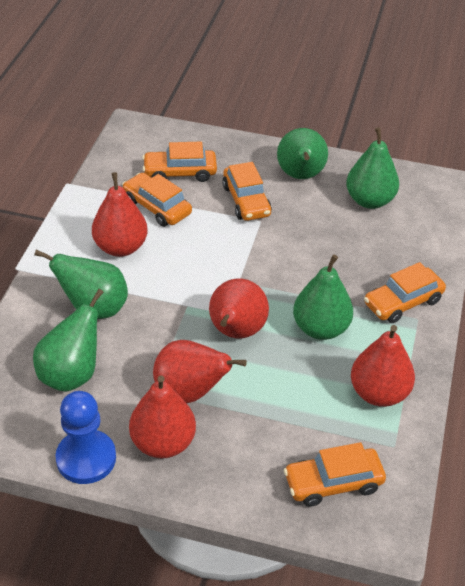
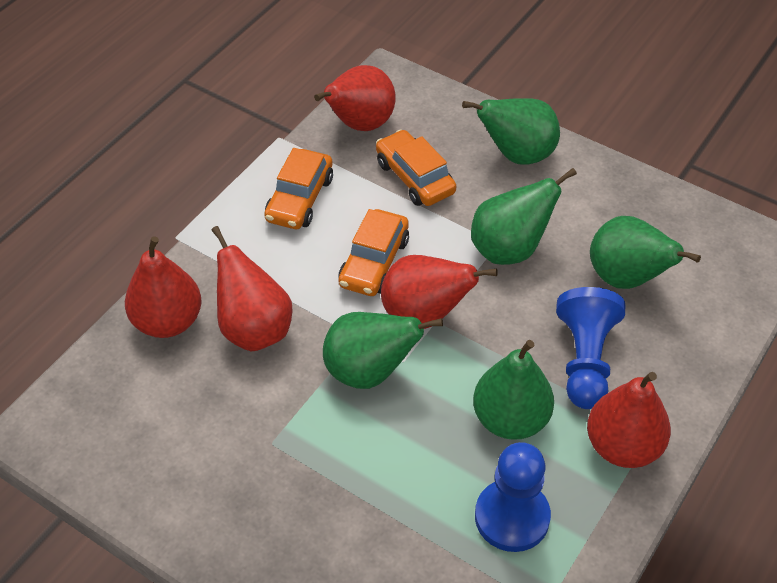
blue pawn: [55,391,116,484] = 1 -> [475,442,551,552] [556,287,625,409] = 2
orange car: [122,173,192,227] [142,142,217,182] [222,162,272,221] [284,442,386,507] [364,262,446,323] = 5 -> [264,148,333,229] [338,209,409,296] [376,129,456,206] = 3

